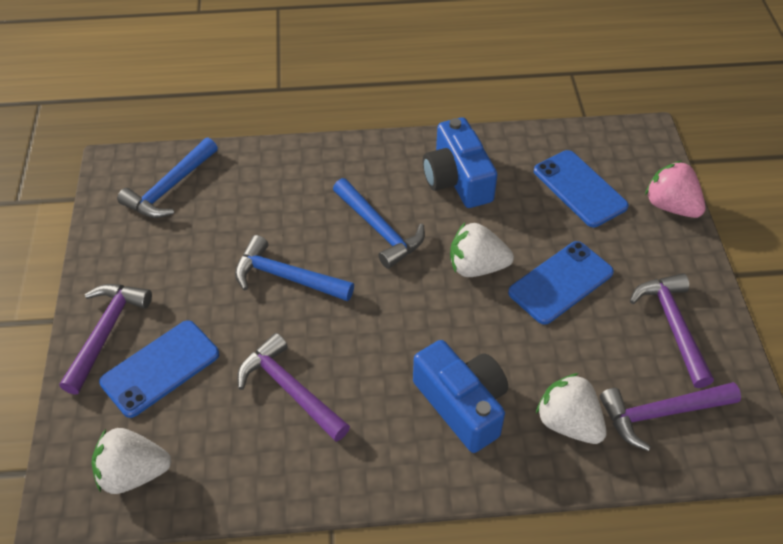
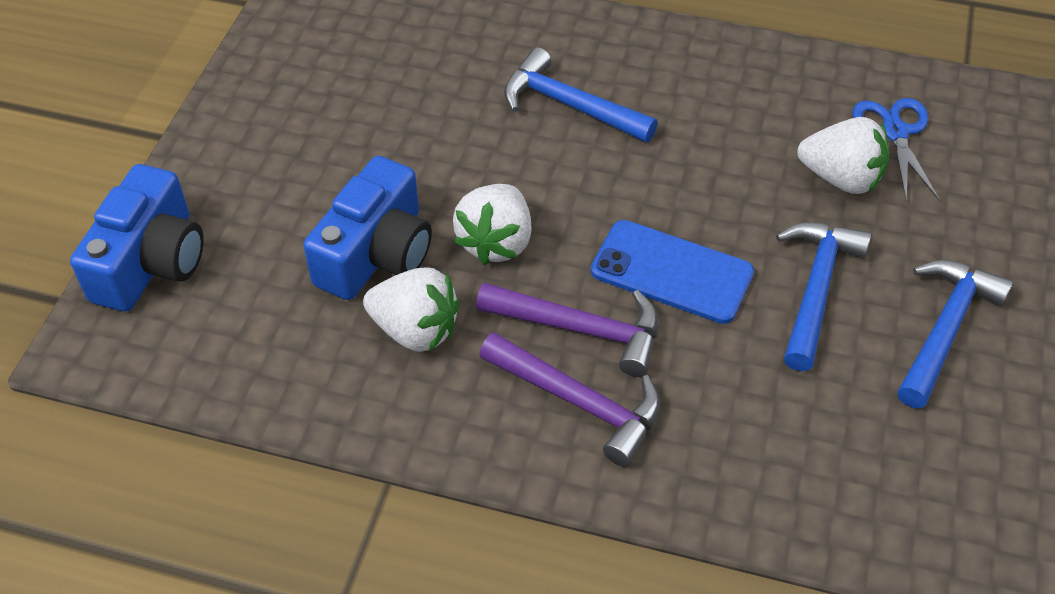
blue phone: [99,320,219,418] [508,241,614,325] [534,150,629,227] = 3 -> [591,220,754,324] = 1
blue scissors: none = 0 -> [852,98,940,201] = 1
pink strawberry: [645,161,706,218] = 1 -> none = 0
purple hammer: [60,284,152,395] [237,333,350,442] [600,382,741,451] [630,273,714,388] = 4 -> [476,283,659,377] [479,332,661,466] = 2

